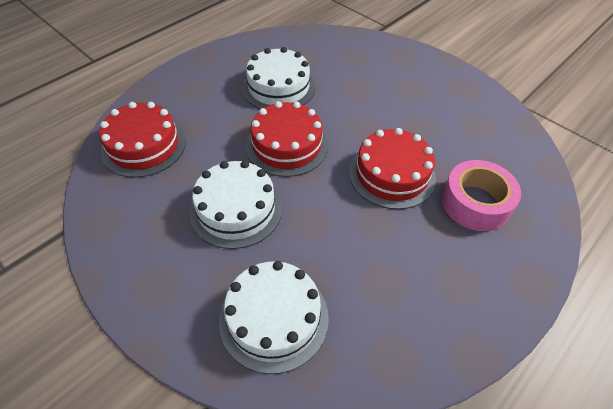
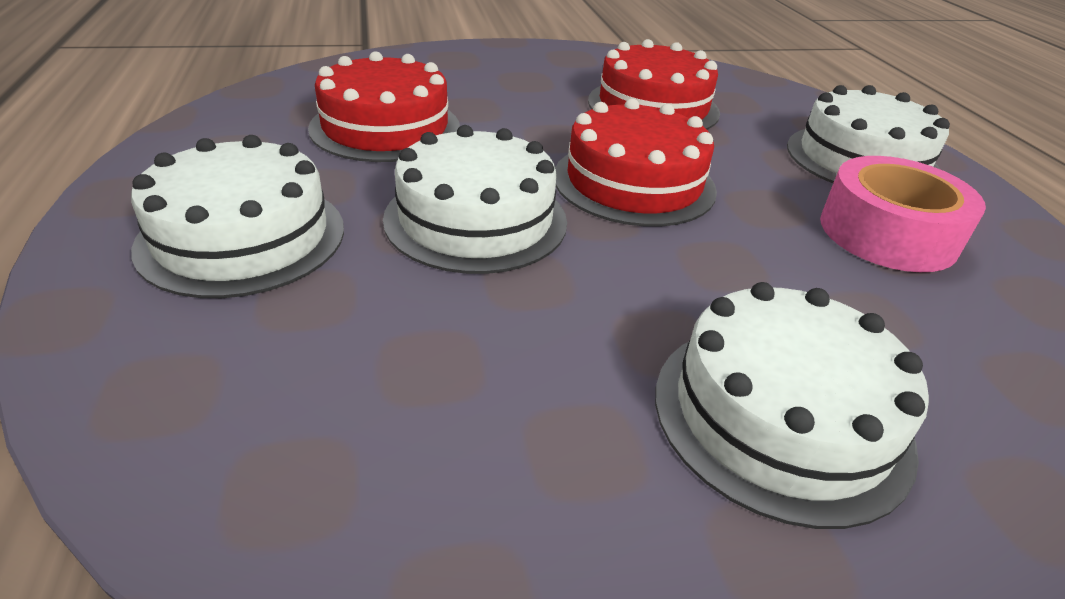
white cake: [190,161,283,249] [219,261,329,374] [242,47,315,109] = 3 -> [131,135,344,298] [383,125,567,274] [655,282,929,529] [787,85,950,183] = 4

